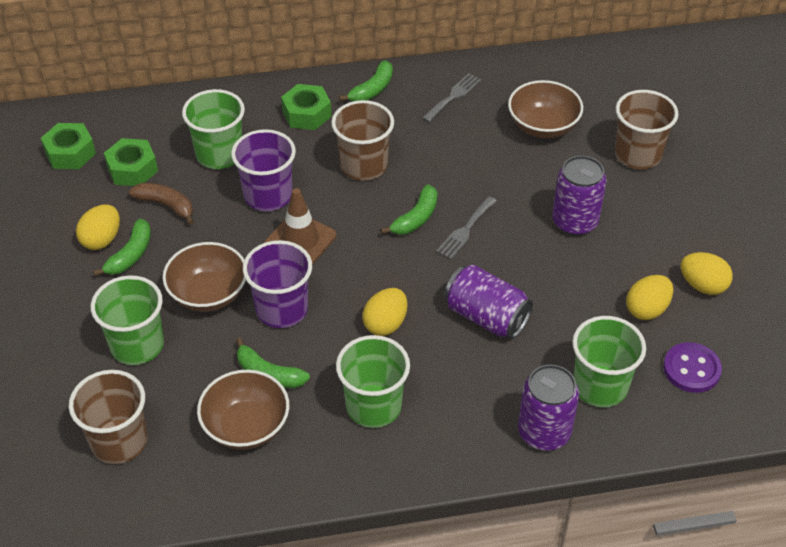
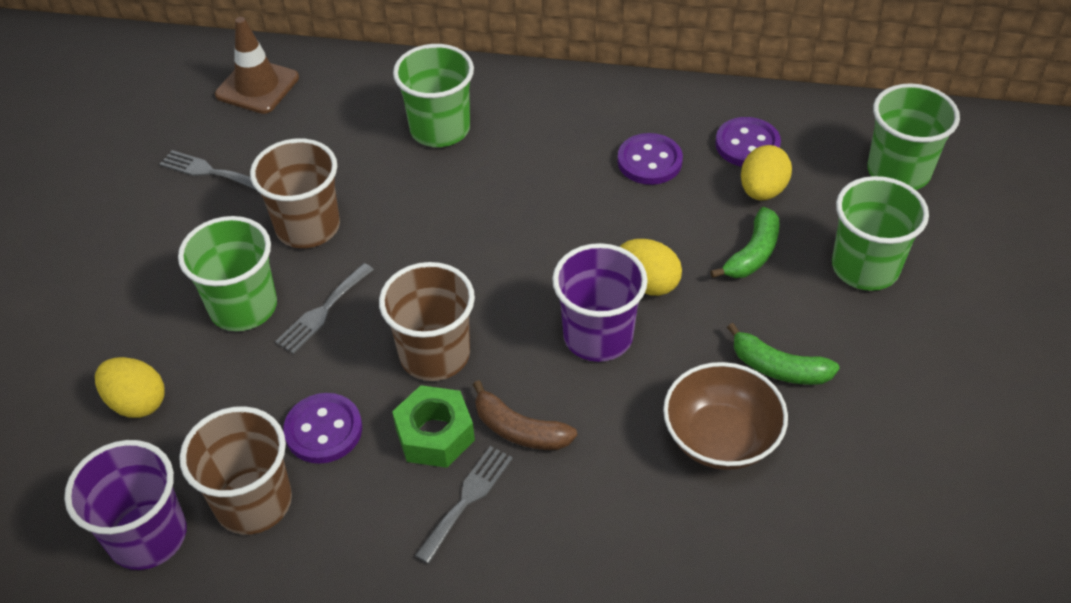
brown bowl: [163,242,246,312] [197,370,289,450] [508,80,583,138] = 3 -> [663,362,788,470] = 1
green banana: [93,219,151,276] [236,338,310,388] [339,60,393,102] [381,184,437,235] = 4 -> [710,207,780,278] [727,323,840,385] = 2
green nut: [41,123,96,169] [104,138,158,186] [281,84,331,130] = 3 -> [392,385,475,468] = 1
grey fork: [422,73,482,122] [436,196,497,259] = 2 -> [160,150,256,190] [275,263,374,354] [415,446,513,564] = 3
purple button: [663,342,722,393] = 1 -> [284,393,362,464] [618,133,683,185] [715,117,781,167] = 3
purple can: [444,265,533,339] [518,365,579,451] [552,156,607,235] = 3 -> none = 0
yellow egg: [76,204,120,250] [362,288,407,336] [626,275,673,320] [681,252,733,295] = 4 -> [95,357,165,418] [620,239,682,296] [741,145,792,201] = 3

